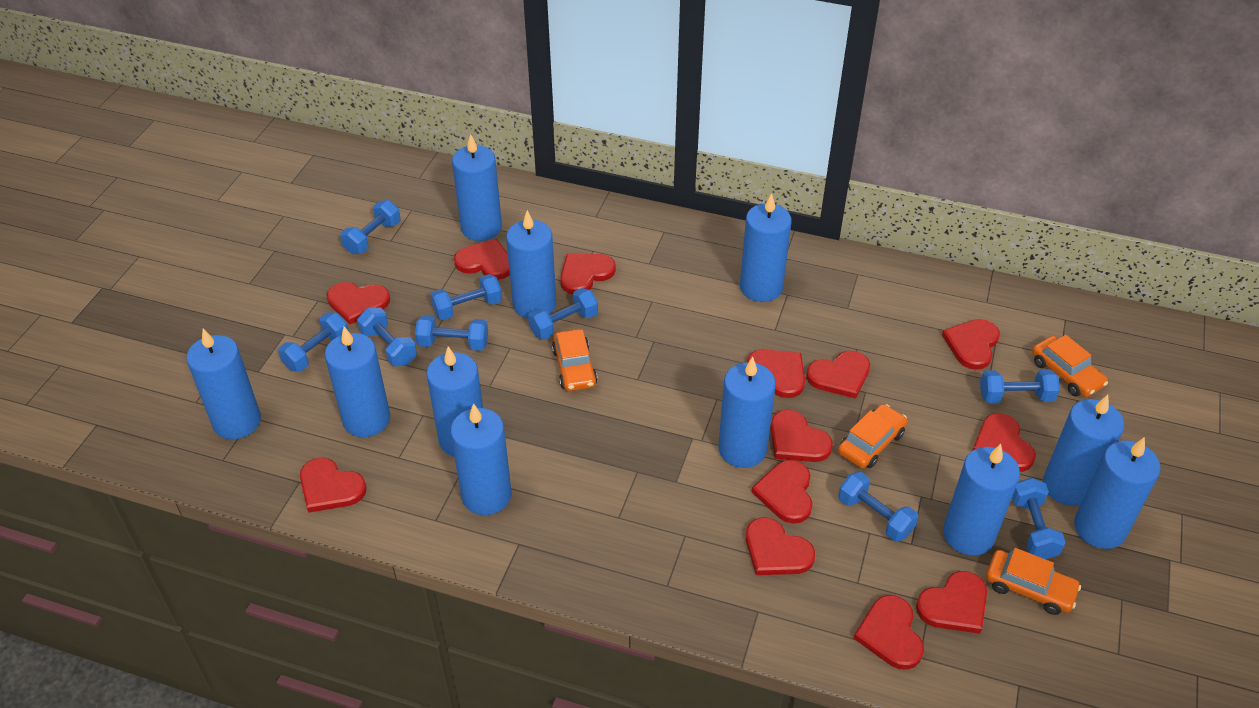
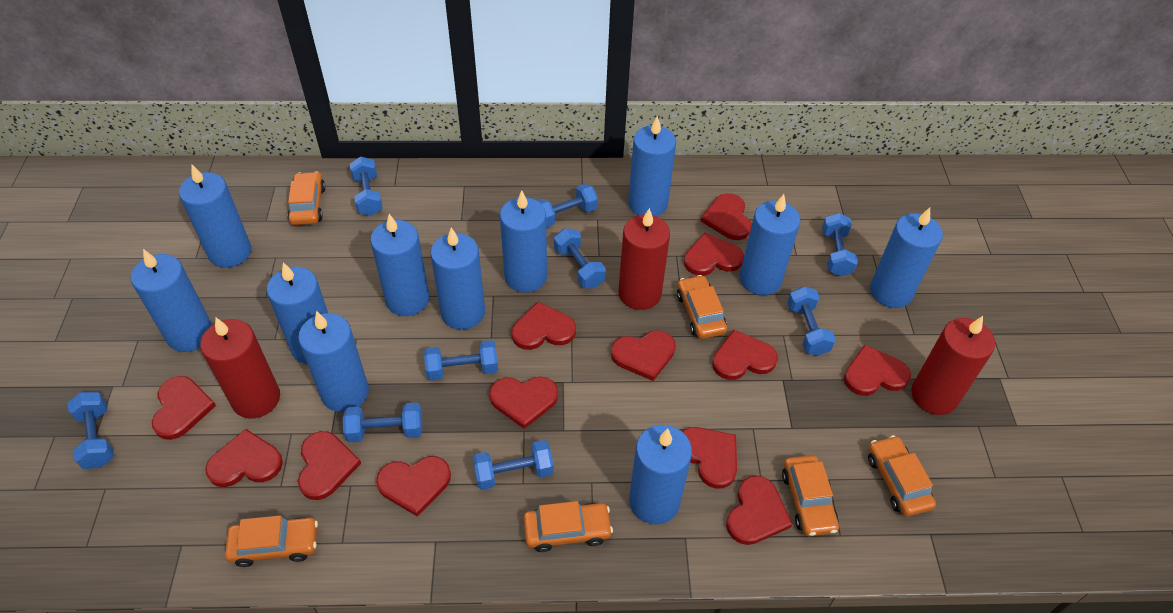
orange car: [552,329,598,391] [838,404,907,468] [986,548,1081,615] [1032,335,1108,397] = 4 -> [225,516,318,567] [287,171,326,225] [524,501,613,552] [677,275,727,339] [782,455,839,536] [868,435,936,517] = 6
red candle: none = 0 -> [200,318,280,418] [619,208,670,310] [911,316,995,415] = 3

